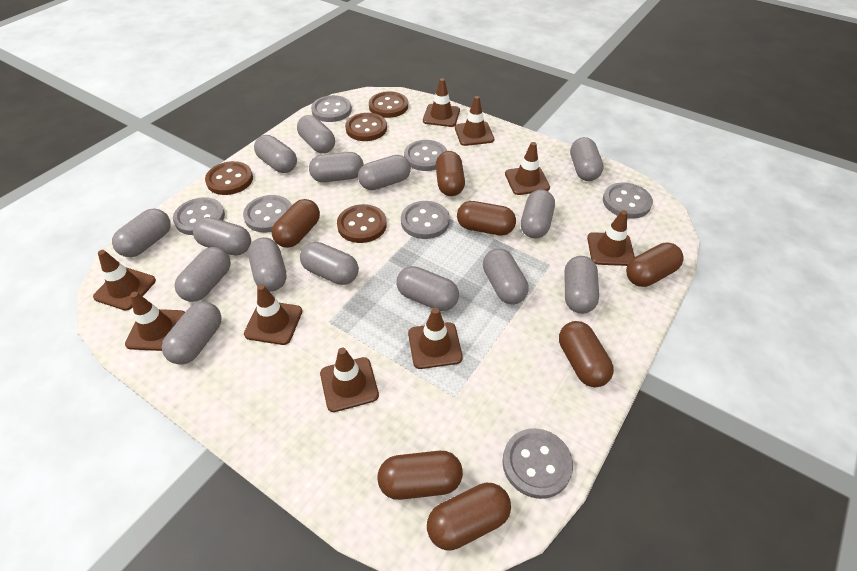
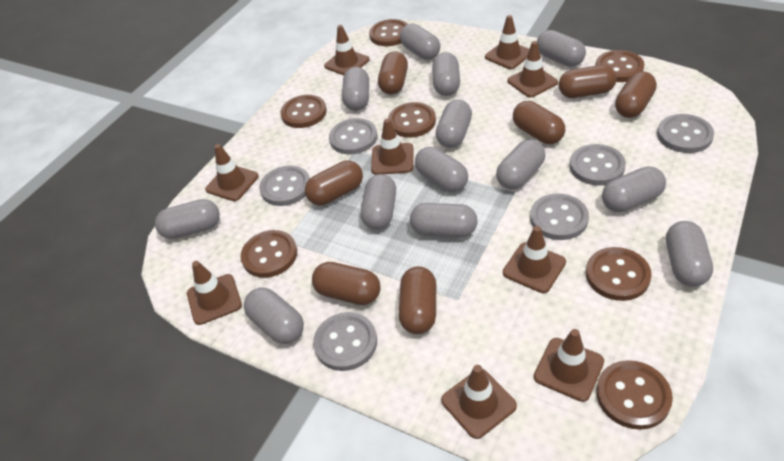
brown button: [205,161,253,195] [337,204,387,243] [345,113,387,141] [369,91,408,118] = 4 -> [241,230,297,278] [281,95,327,128] [369,19,408,46] [388,102,436,137] [586,247,652,301] [595,50,644,82] [596,360,673,430] = 7
grey button: [173,197,225,235] [243,195,292,233] [311,95,352,122] [401,201,450,239] [404,140,447,171] [502,428,573,499] [603,182,653,219] = 7 -> [259,165,310,206] [313,312,377,371] [329,118,378,154] [530,193,589,240] [570,144,626,186] [657,114,714,153] = 6
grey capsule: [112,209,170,257] [162,302,222,365] [175,247,231,302] [193,217,251,255] [248,237,287,292] [254,135,297,173] [297,115,335,153] [300,242,359,285] [309,152,364,182] [358,155,411,190] [396,266,459,311] [483,248,529,304] [521,189,555,238] [565,256,599,314] [570,137,604,181] = 15 -> [155,199,220,239] [244,288,304,344] [342,67,369,111] [361,174,396,230] [400,24,440,60] [410,203,478,238] [415,147,468,192] [432,52,460,96] [436,100,472,148] [496,139,545,190] [537,30,586,67] [602,166,666,212] [666,221,713,287] = 13

